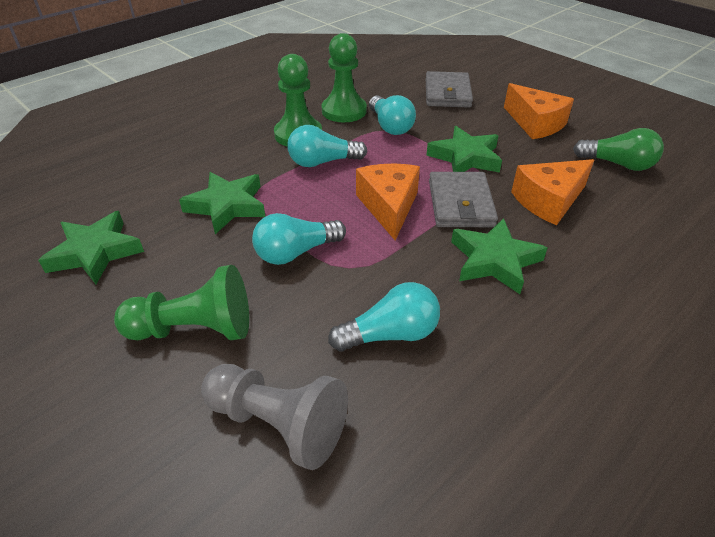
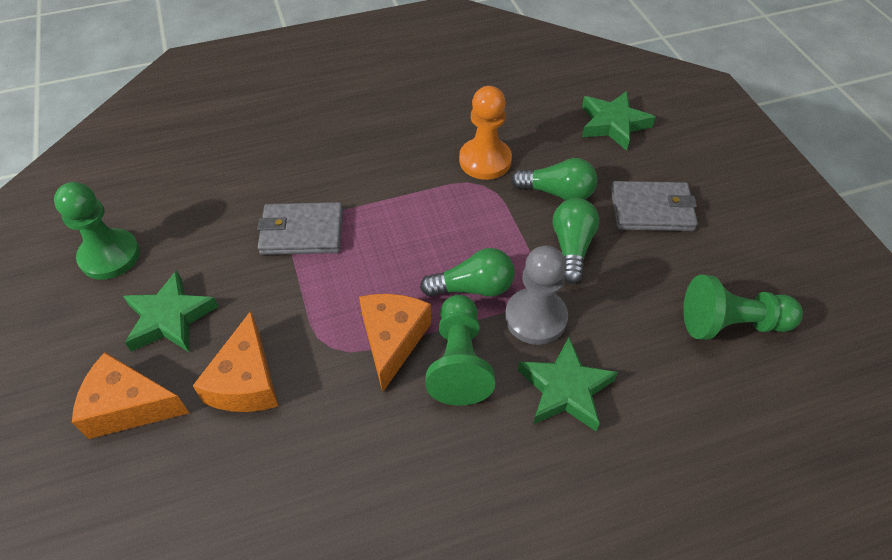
green light bulb: [573,128,664,171] = 1 -> [420,248,515,297] [511,158,597,201] [553,198,599,284] = 3
green star: [38,211,144,284] [179,172,265,234] [427,126,502,173] [451,218,547,294] = 4 -> [123,270,219,352] [518,337,618,431] [582,91,656,151] = 3
orange pawn: none = 0 -> [459,86,512,180] = 1
turquoise light bulb: [252,213,346,265] [287,125,367,167] [328,282,440,351] [369,95,416,135] = 4 -> none = 0

